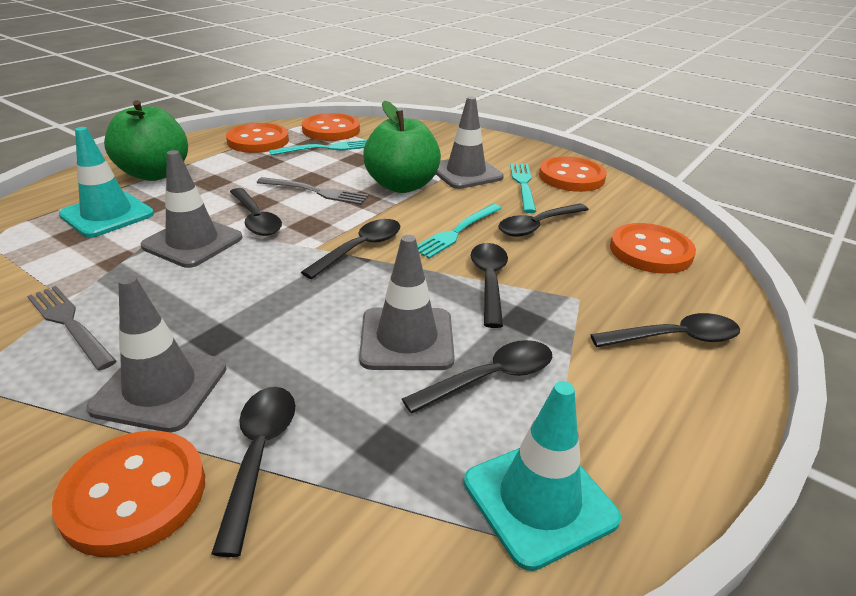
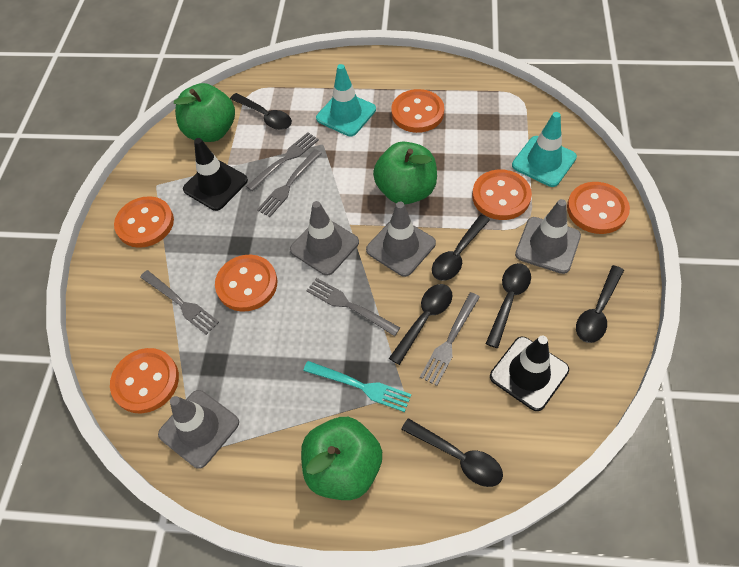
black spoon: [211,387,295,557] [230,188,282,236] [301,219,400,279] [402,340,552,414] [471,243,508,328] [498,203,589,237] [590,313,740,347] = 7 -> [230,93,292,130] [389,284,453,365] [401,418,503,487] [432,215,490,281] [486,263,531,348] [576,265,624,343] = 6
black traffic cone: none = 0 -> [183,138,248,211] [490,336,569,411] = 2
green apple: [104,100,188,181] [363,101,441,193] = 2 -> [174,83,235,142] [301,417,382,500] [373,142,437,205] = 3
grey fork: [27,286,116,371] [257,177,369,205] = 2 -> [140,270,219,335] [246,132,319,191] [257,149,322,217] [306,278,400,336] [420,292,480,386] = 5
orange button: [52,431,205,557] [226,123,289,153] [302,113,360,141] [539,156,607,192] [610,223,696,274] = 5 -> [110,348,179,413] [114,196,174,248] [215,255,277,312] [391,89,444,133] [472,170,532,220] [567,182,630,234] = 6
turquoise fork: [269,140,367,156] [417,204,502,259] [510,163,536,213] = 3 -> [303,361,411,412] = 1

